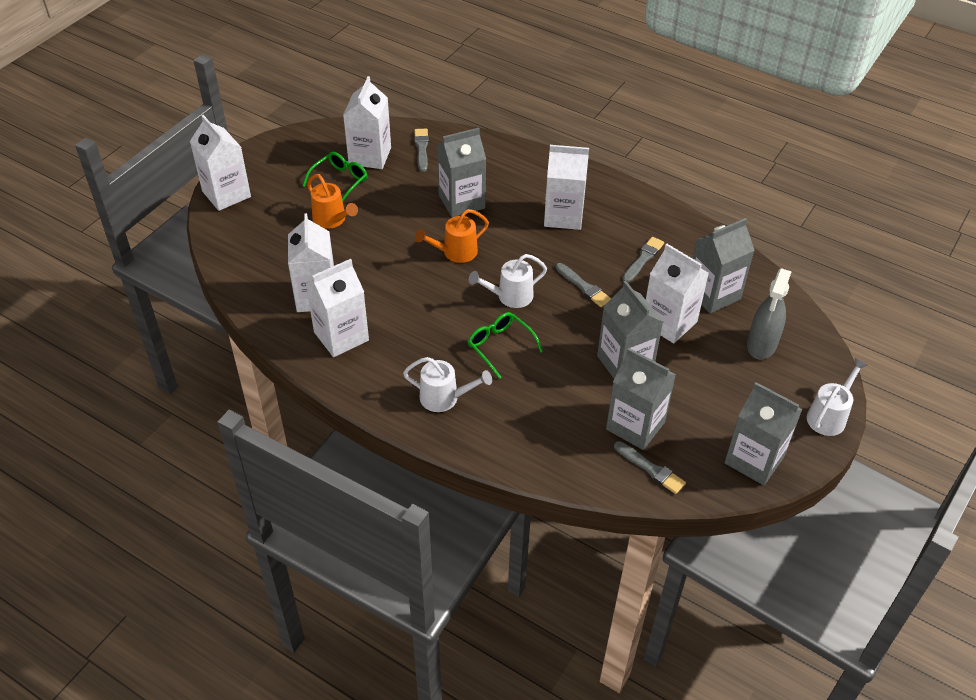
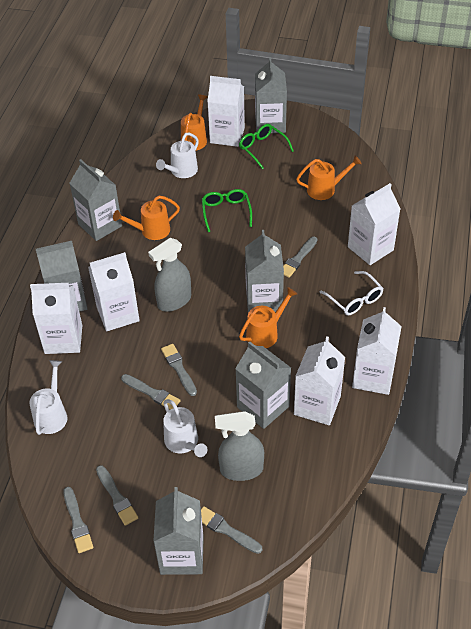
grey brush: [414,129,429,172] [555,263,611,307] [614,441,686,494] [622,237,664,283] = 4 -> [63,487,93,553] [96,465,138,526] [121,374,180,410] [161,344,197,396] [201,506,262,554] [283,237,317,278] = 6
grey carton: [437,128,486,217] [597,281,663,379] [606,348,676,450] [693,218,755,313] [725,382,803,485] = 5 -> [36,241,88,312] [69,159,122,241] [153,487,204,575] [235,341,291,429] [245,230,284,313] [255,57,287,133] = 6
grey spray bottle: [747,268,791,360] = 1 -> [148,238,191,312] [215,411,264,481] = 2
orange watering can: [307,174,358,229] [415,209,489,263] = 2 -> [113,196,180,240] [181,94,207,150] [239,287,297,348] [296,156,362,200] = 4
white glasses: none = 0 -> [320,271,384,316] = 1

